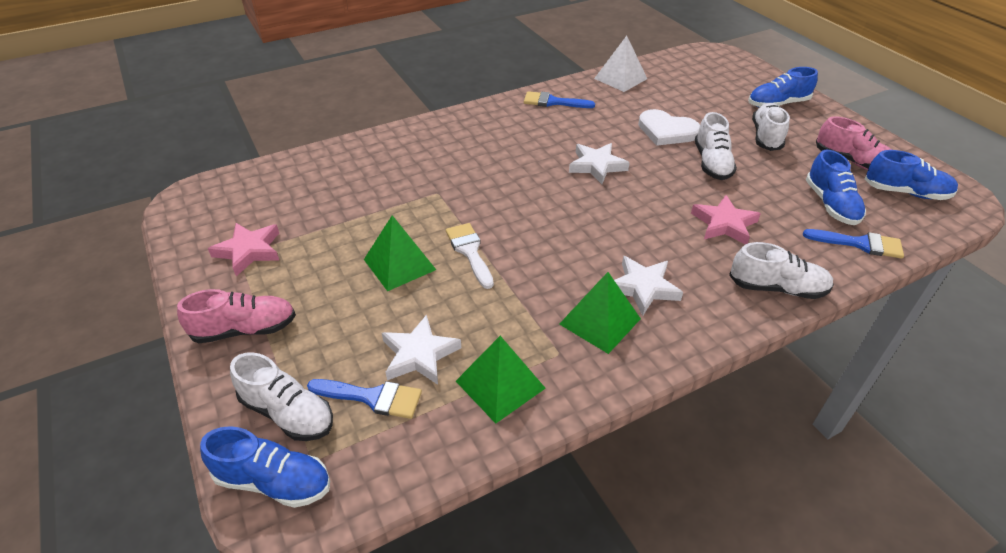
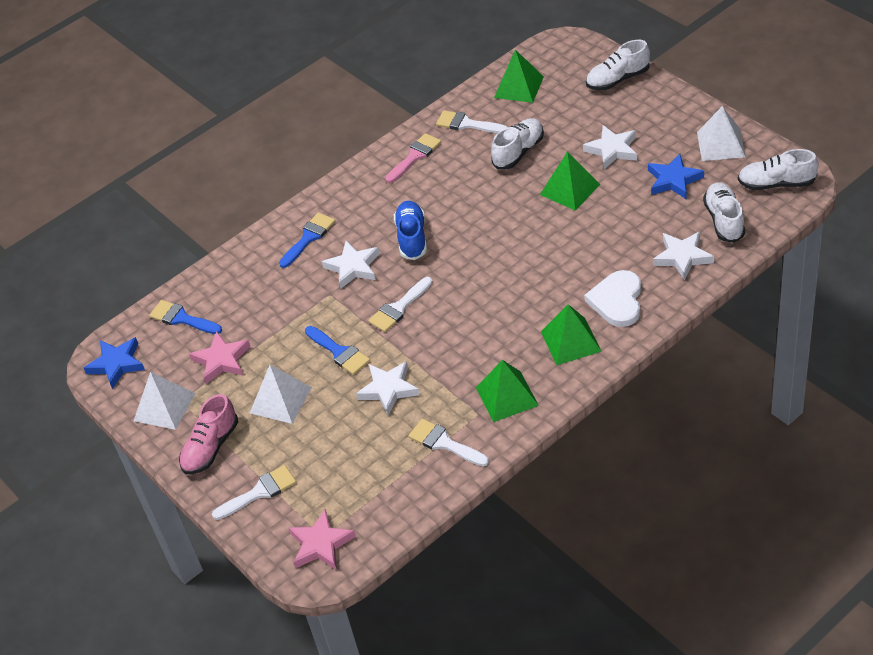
blue shoe: [200,426,330,508] [748,67,818,107] [806,150,866,225] [864,150,958,200] = 4 -> [394,201,427,260] = 1
blue star: none = 0 -> [84,337,145,389] [648,154,704,200] = 2
green pyramid: [364,215,436,291] [456,336,546,424] [559,272,641,354] = 3 -> [476,360,539,422] [494,50,544,103] [540,152,600,211] [541,304,602,365] = 4
pink brush: none = 0 -> [385,133,441,183] = 1
pink shoe: [177,289,296,343] [816,116,892,170] = 2 -> [179,394,238,475] = 1
white brush: [446,223,494,289] = 1 -> [212,465,296,520] [368,277,433,332] [409,419,489,466] [436,110,507,133] = 4
white pyramid: [594,36,647,92] = 1 -> [134,372,195,430] [250,365,312,424] [697,106,746,161] = 3
white star: [382,315,461,385] [569,143,630,184] [614,256,683,316] = 3 -> [322,241,379,289] [356,361,420,415] [583,125,637,169] [653,232,714,280] = 4

